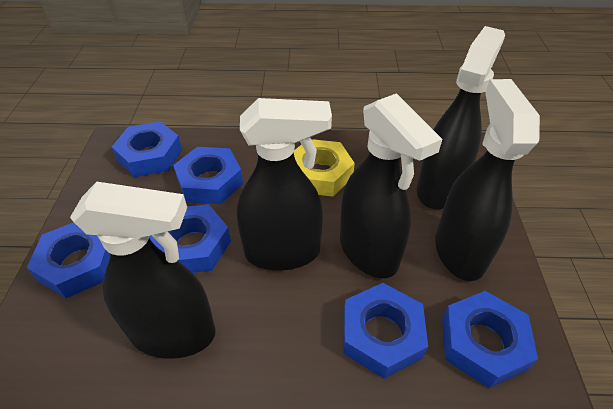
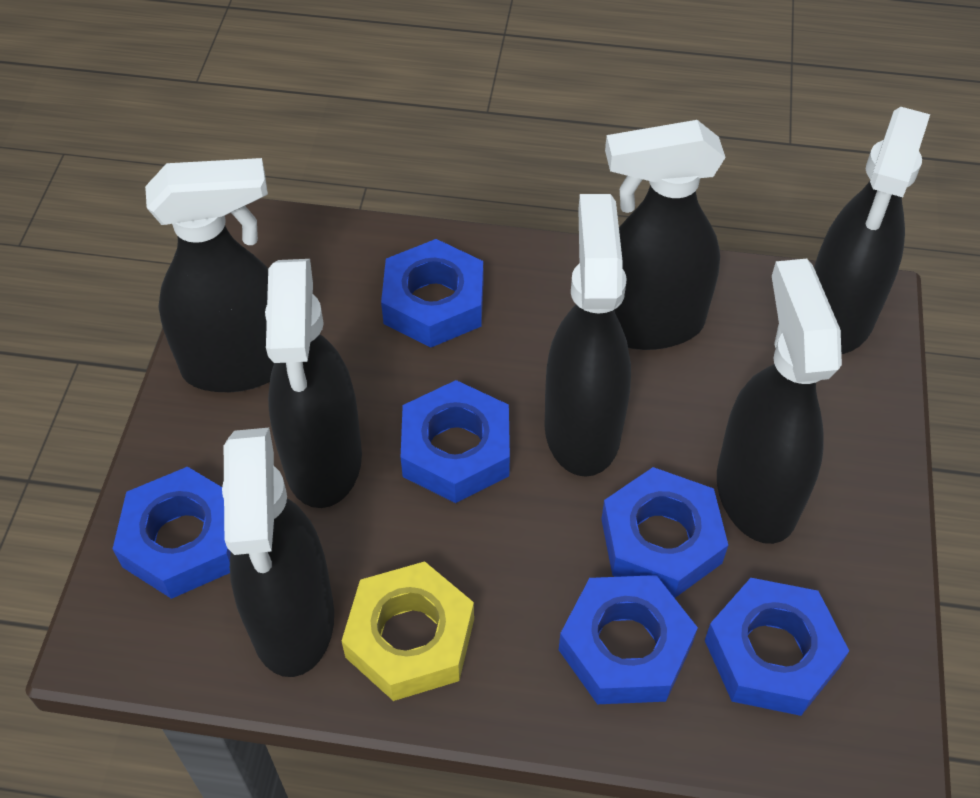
black spray bottle: [70,182,216,359] [237,98,332,271] [340,93,442,278] [417,26,505,209] [435,79,540,281] = 5 -> [145,158,274,392] [222,428,334,677] [265,259,362,508] [544,194,631,477] [605,120,726,350] [717,259,842,544] [814,107,930,354] = 7

